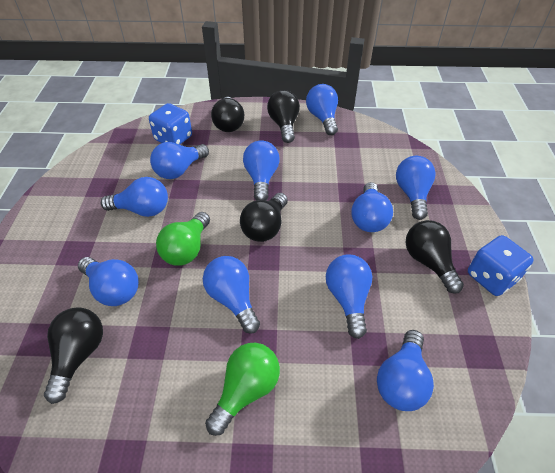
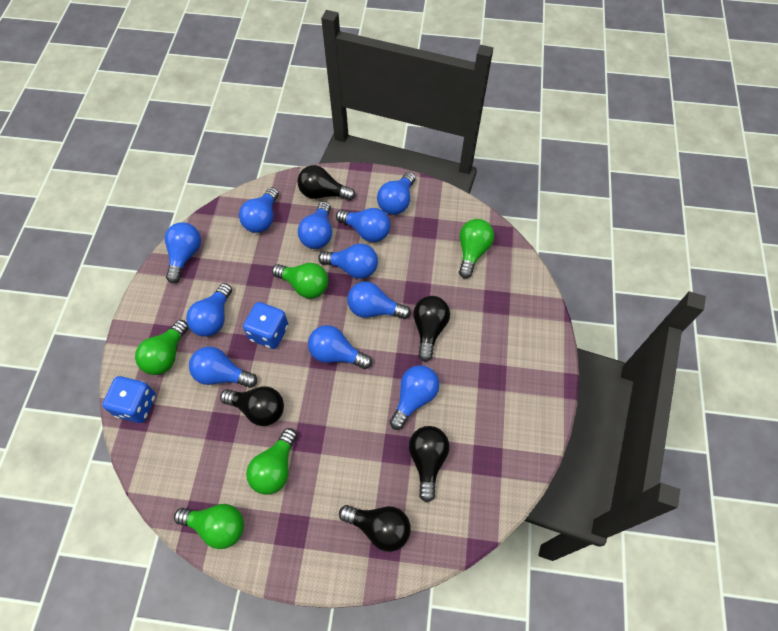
blue light bulb: [78,257,139,306] [101,177,168,217] [150,142,209,179] [203,256,260,334] [243,140,280,201] [306,84,338,135] [326,255,372,339] [351,182,393,232] [377,330,434,411] [396,156,436,220] = 10 -> [165,222,201,284] [186,283,232,337] [189,347,257,388] [239,187,279,233] [298,201,332,249] [308,325,372,369] [318,243,378,279] [336,208,390,242] [347,281,411,319] [377,172,416,215] [390,365,439,430] = 11
green light bulb: [156,212,210,266] [205,343,280,436] = 2 -> [135,320,189,375] [174,504,244,549] [246,428,297,495] [272,263,328,299] [459,219,494,278] = 5

